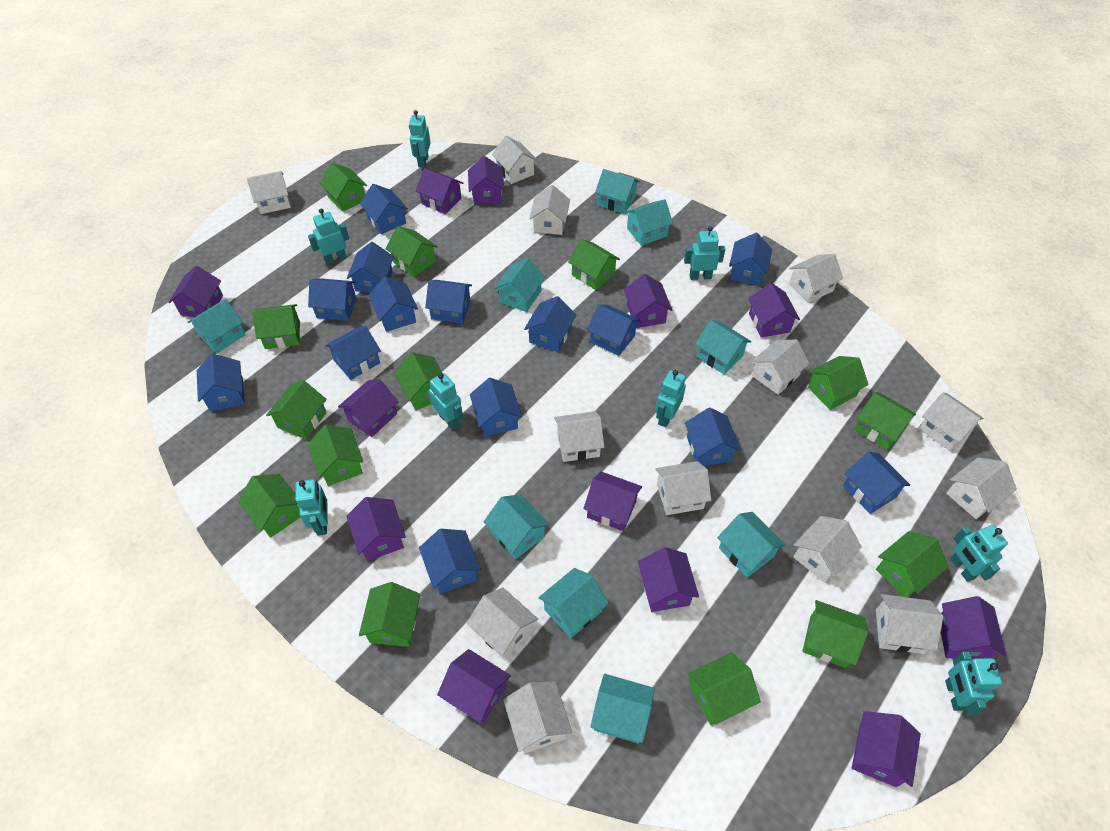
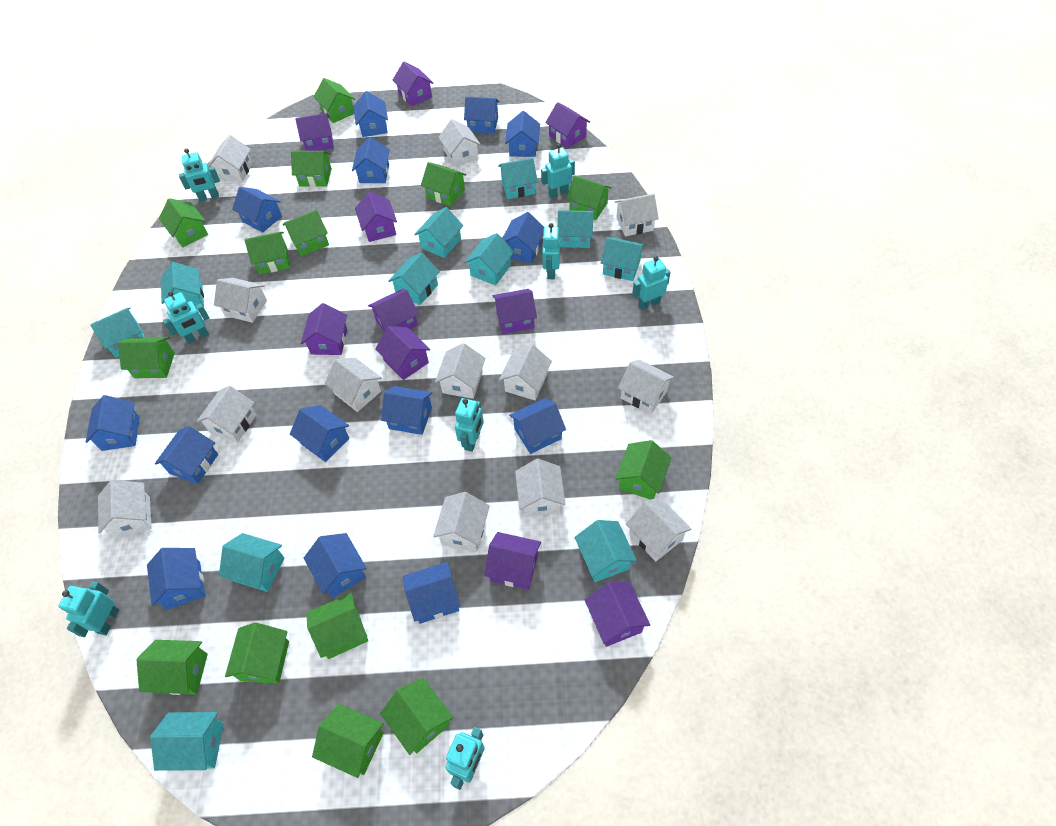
purple house: [168,266,223,317] [338,379,399,437] [346,497,406,561] [416,168,463,214] [437,649,511,724] [468,156,504,204] [583,472,642,531] [624,274,672,328] [638,547,699,612] [748,283,800,338] [852,711,921,787] [941,596,1006,659] = 12 -> [295,113,334,151] [301,303,347,355] [355,192,397,242] [368,290,419,332] [375,326,430,380] [393,62,433,106] [484,532,541,590] [493,289,537,334] [545,102,590,148] [585,582,650,647] = 10
turquoise house: [188,299,245,353] [484,494,550,559] [494,258,545,312] [538,568,609,638] [590,674,655,743] [595,169,640,214] [625,199,673,246] [695,320,751,374] [717,512,785,578] = 9 -> [90,307,145,357] [150,712,224,771] [161,262,204,308] [219,533,285,592] [388,252,440,305] [414,207,463,258] [464,233,514,286] [498,158,538,199] [557,210,594,248] [575,520,637,582] [601,237,645,281] = 11

